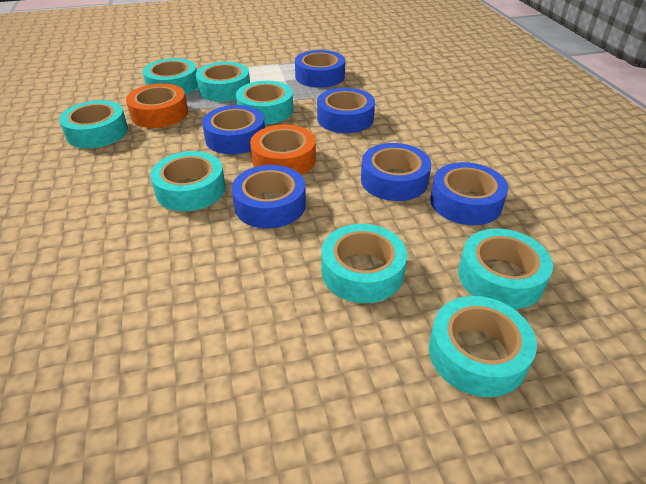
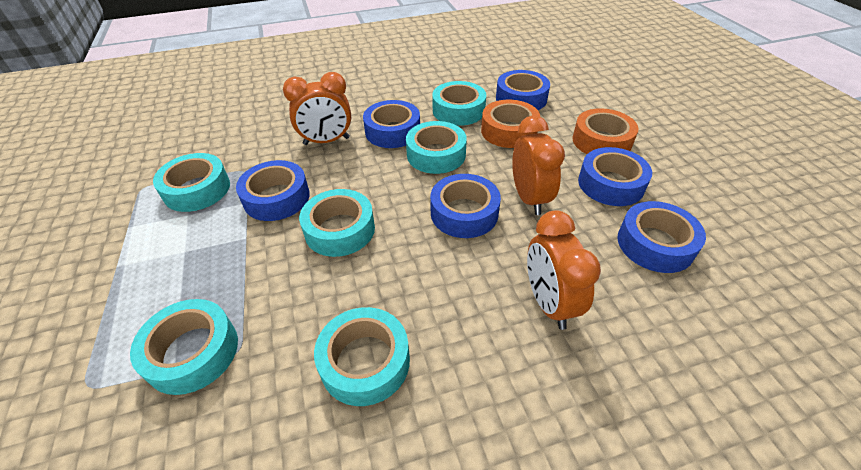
orange clock: none = 0 -> [283,72,351,145] [512,115,565,215] [527,211,601,330] = 3
turquoise tape: [59,100,128,148] [143,58,198,95] [150,151,225,211] [196,62,250,102] [236,81,293,124] [321,224,407,303] [429,296,537,397] [458,229,553,309] = 8 -> [130,299,238,395] [153,153,230,212] [299,189,375,257] [314,307,410,406] [406,121,467,174] [432,81,486,126] = 6

